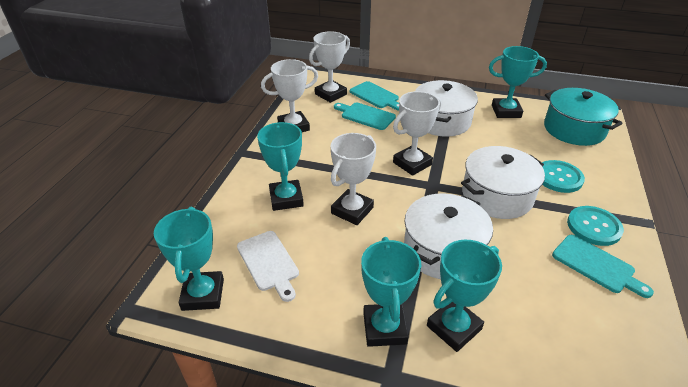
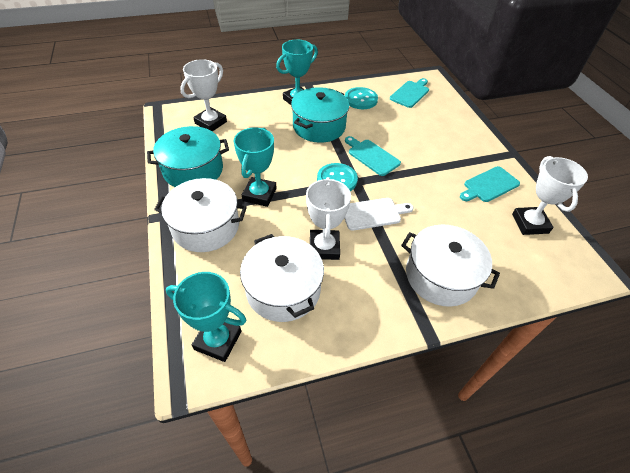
turquoise pot: [544,88,623,146] = 1 -> [147,126,229,187] [291,87,349,143] = 2
turquoise trophy: [154,207,224,311] [257,122,304,211] [361,237,421,347] [427,240,502,352] [489,46,547,118] = 5 -> [166,272,246,362] [234,128,277,207] [276,39,318,105] = 3
white trophy: [261,59,318,132] [309,31,350,103] [331,133,376,225] [393,91,441,176] = 4 -> [180,59,227,131] [306,177,351,260] [512,156,588,235] = 3

